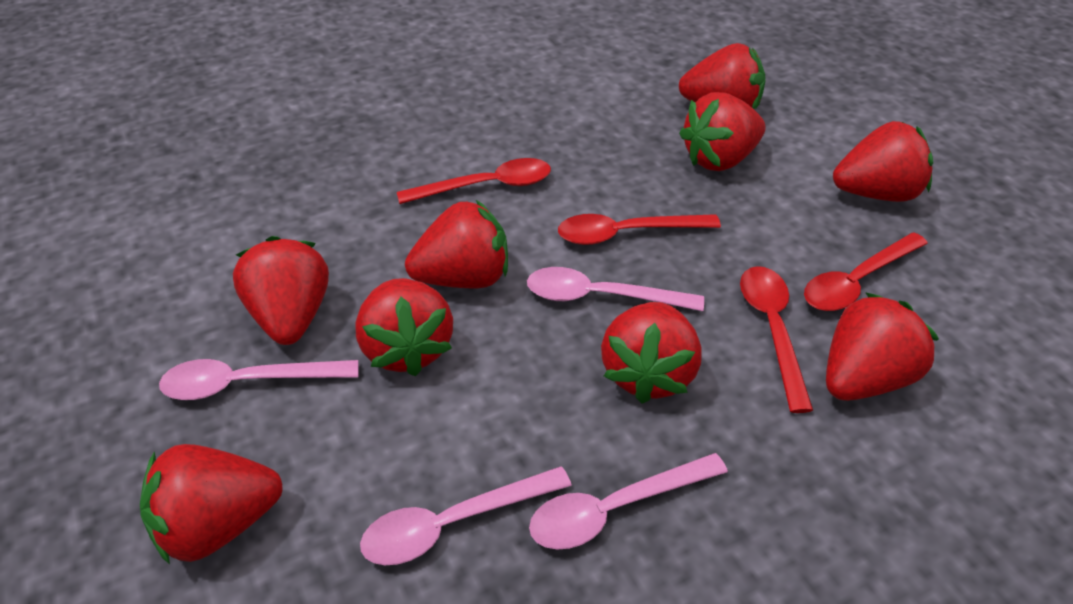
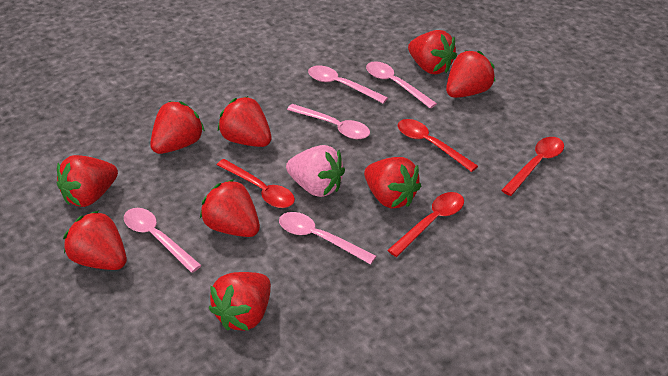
pink spoon: [159,359,358,400] [360,466,572,565] [527,267,704,311] [529,453,728,550] = 4 -> [124,208,202,273] [279,212,377,265] [287,104,370,139] [308,65,388,104] [366,61,437,109] = 5
pink strawberry: none = 0 -> [286,145,345,197] = 1

